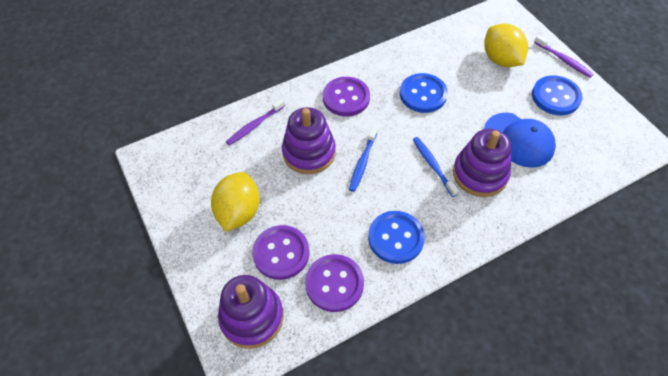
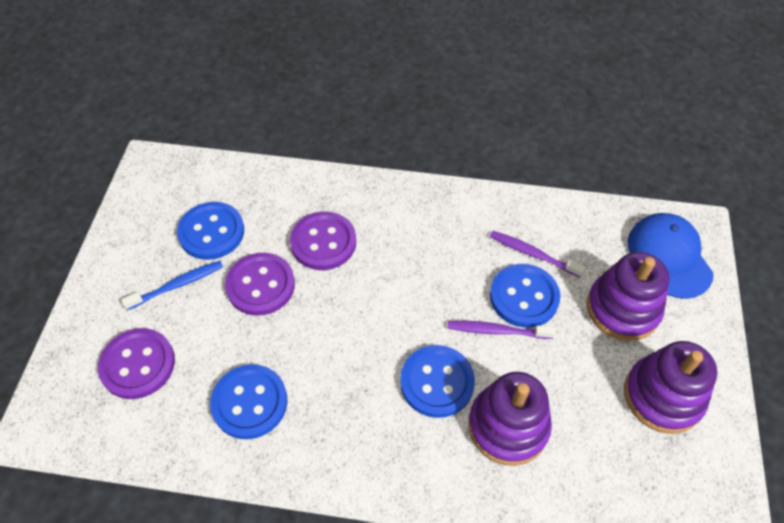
blue button: [368,211,425,264] [400,73,448,113] [532,75,583,115] = 3 -> [177,202,244,260] [210,364,288,439] [400,345,475,418] [490,264,560,328] = 4
blue toothbrush: [349,127,377,192] [413,137,459,197] = 2 -> [121,261,223,310] = 1
yellow lemon: [211,172,260,232] [484,24,528,67] = 2 -> none = 0

